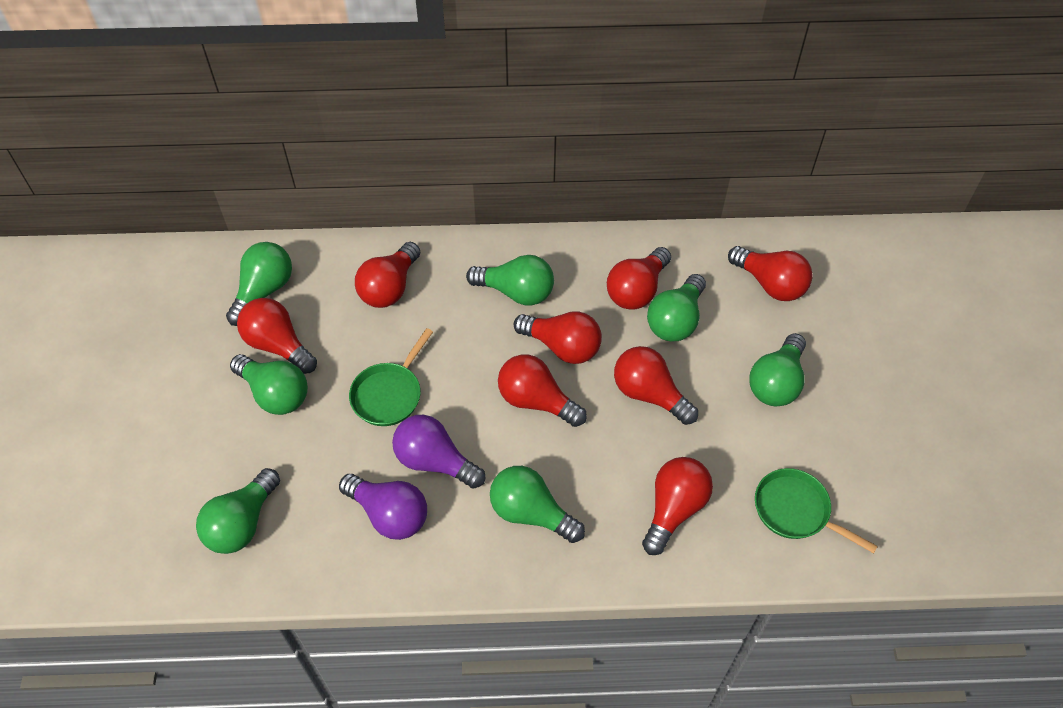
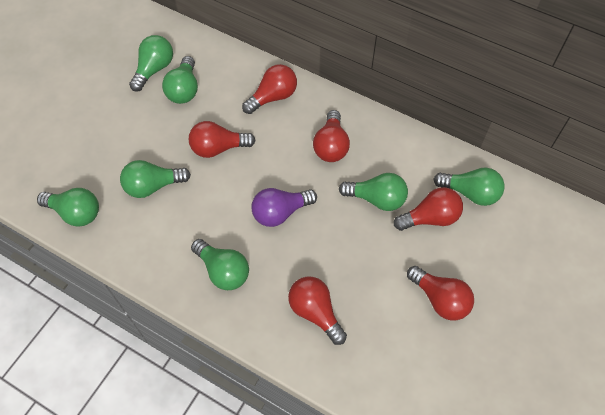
green pan: [349,328,433,426] [755,468,878,553] = 2 -> none = 0
purple light bulb: [339,474,427,540] [392,415,485,489] = 2 -> [252,188,317,227] = 1
red light bulb: [237,298,317,374] [355,242,420,308] [498,354,587,427] [513,311,602,364] [607,247,671,310] [614,346,698,425] [642,457,713,555] [728,246,813,301] = 8 -> [189,121,256,158] [242,64,297,114] [288,276,347,345] [313,110,350,162] [394,187,463,231] [407,266,474,320] = 6

